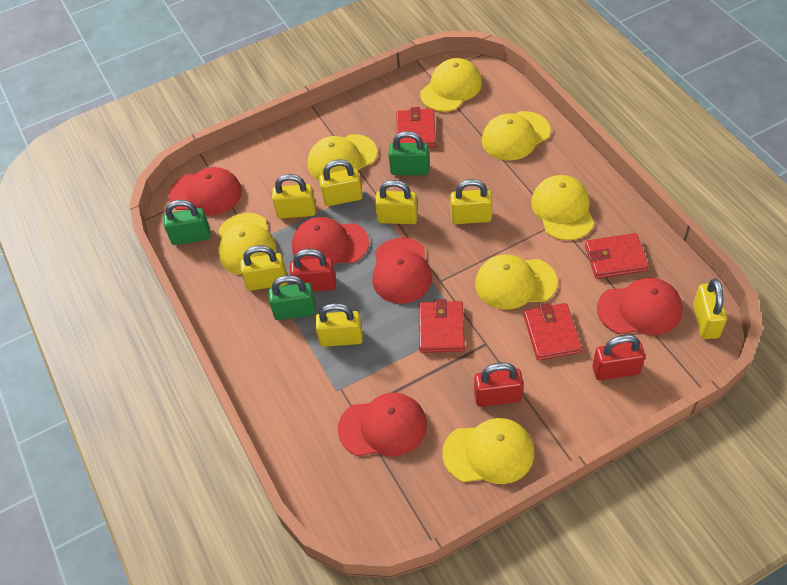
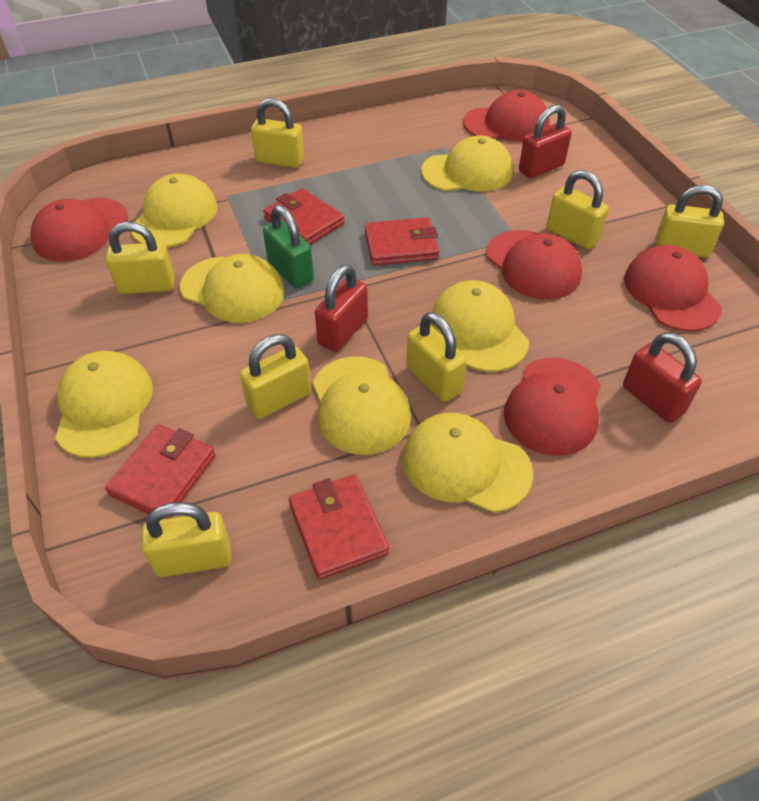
green padlock: [164,200,211,245] [268,275,316,320] [388,131,429,175] = 3 -> [263,205,314,288] = 1

